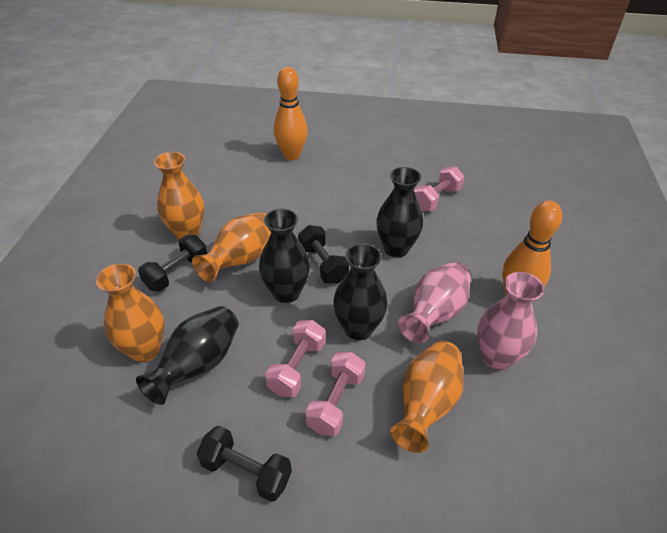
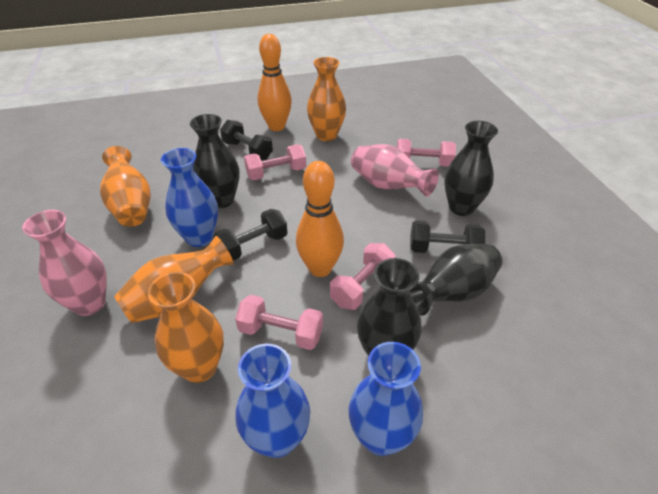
blue vase: none = 0 -> [161,148,218,247] [235,344,310,458] [348,342,423,456] = 3
pink dumbbell: [265,320,326,397] [305,352,366,436] [414,167,464,211] = 3 -> [235,295,323,350] [244,144,306,180] [330,243,396,310] [397,139,456,167] = 4

